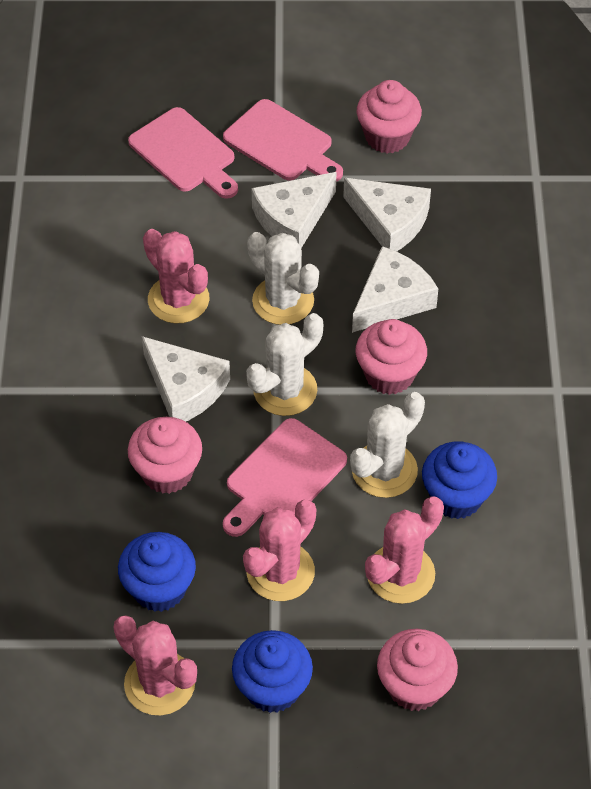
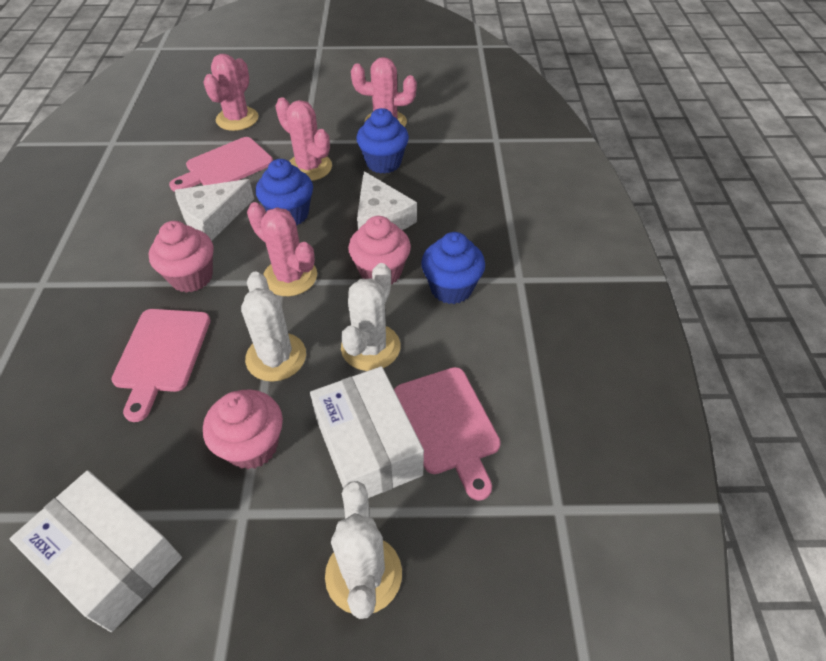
pink cupcake: [128,417,202,494] [356,319,427,395] [357,80,422,154] [377,629,458,711] = 4 -> [149,221,214,292] [203,390,283,469] [348,216,411,285] = 3
white box: none = 0 -> [10,470,182,632] [310,366,424,498] = 2
white cheese: [142,336,230,422] [252,172,336,248] [343,178,431,251] [352,246,438,333] = 4 -> [175,179,254,241] [357,171,417,230] = 2

